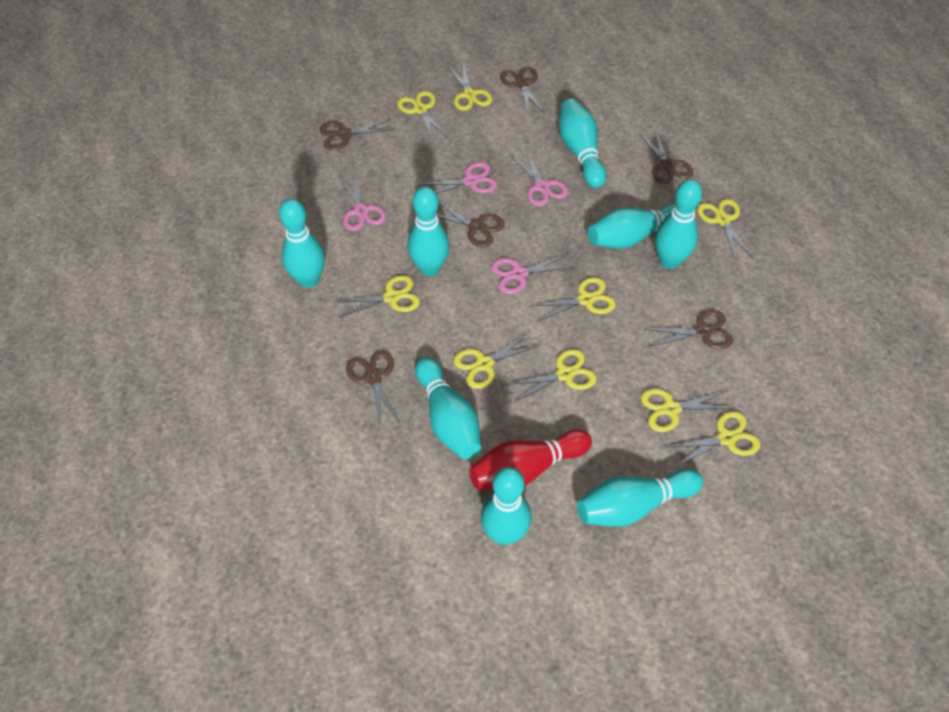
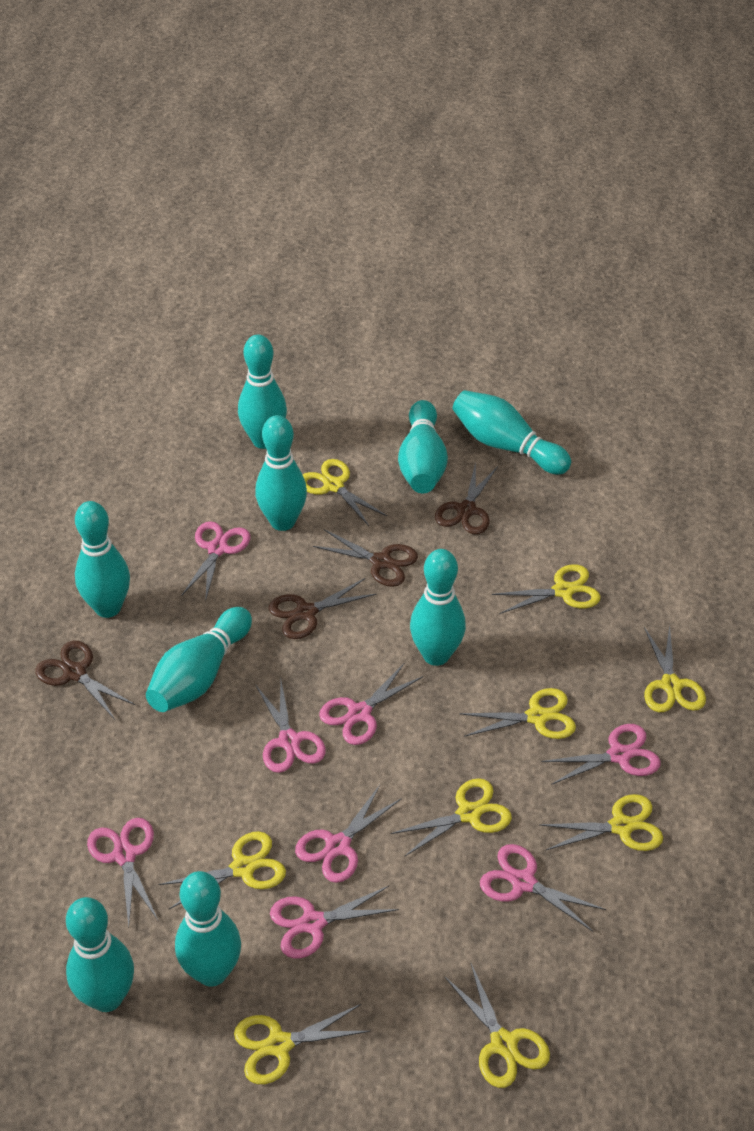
brown scissors: [320,119,395,151] [346,351,401,428] [437,202,505,247] [500,67,545,116] [639,129,693,184] [644,310,733,349] = 6 -> [35,641,135,720] [269,578,377,639] [313,529,418,587] [435,462,498,534] = 4
pink scissors: [339,173,386,231] [418,162,497,194] [491,253,575,294] [511,151,568,206] = 4 -> [87,818,158,927] [182,521,250,602] [255,681,326,773] [270,886,399,958] [295,785,402,883] [319,662,423,745] [480,844,606,932] [541,724,661,785] = 8
red bowling pin: [469,429,592,490] = 1 -> none = 0
turquoise bowling pin: [279,199,325,288] [407,186,450,276] [415,357,481,459] [481,467,531,545] [559,99,606,188] [577,469,703,527] [588,203,676,249] [655,179,702,269] = 8 -> [66,897,134,1012] [75,501,130,618] [146,607,252,712] [175,871,241,987] [238,335,287,449] [255,415,307,531] [398,400,448,493] [410,549,466,666] [452,390,571,475] = 9

